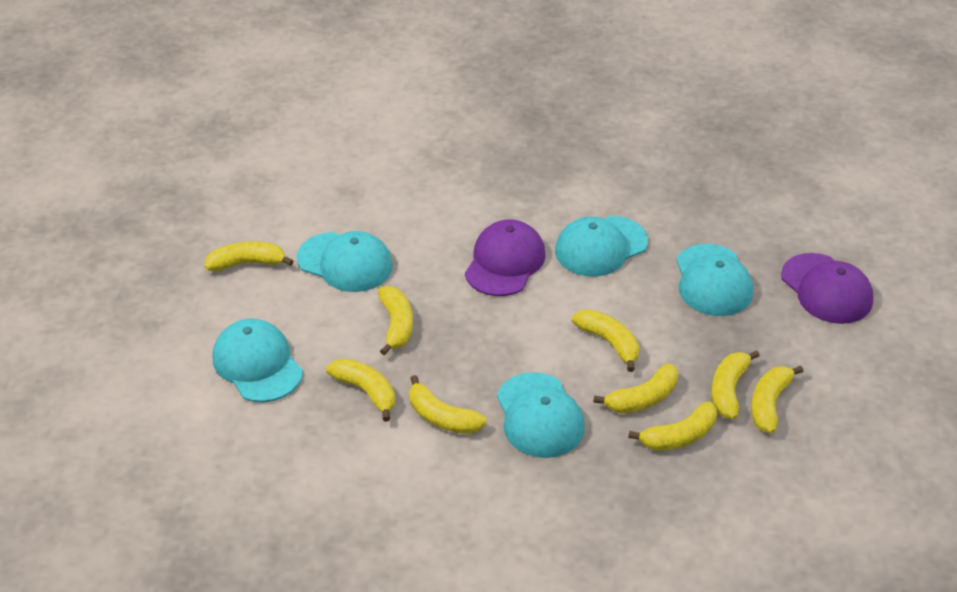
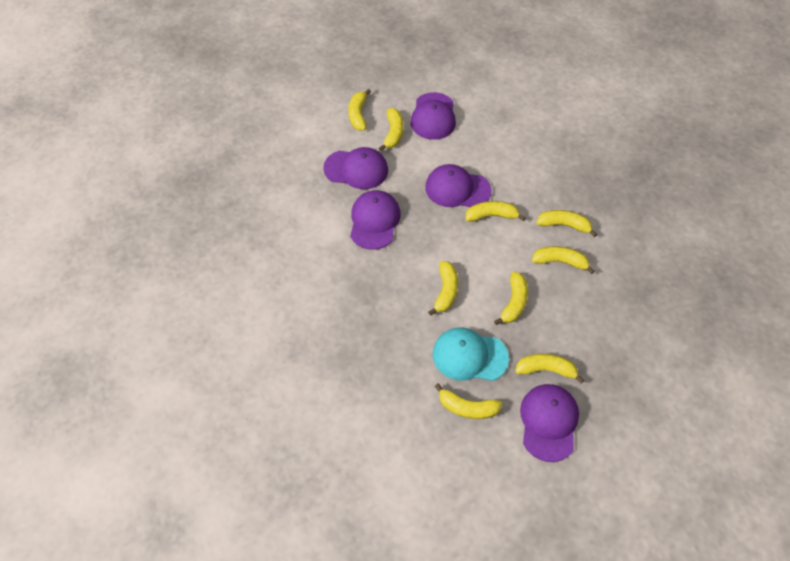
purple cap: [465,220,546,296] [781,253,873,324] = 2 -> [323,147,388,189] [350,190,401,250] [411,92,456,140] [425,164,491,207] [520,384,579,462] = 5
turquoise cap: [213,319,303,402] [297,231,393,292] [497,372,585,458] [555,216,648,277] [676,244,753,316] = 5 -> [433,327,509,381] = 1

